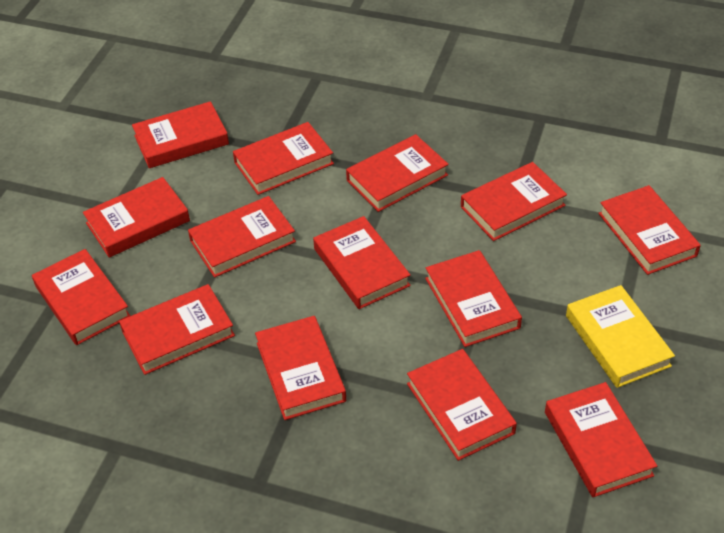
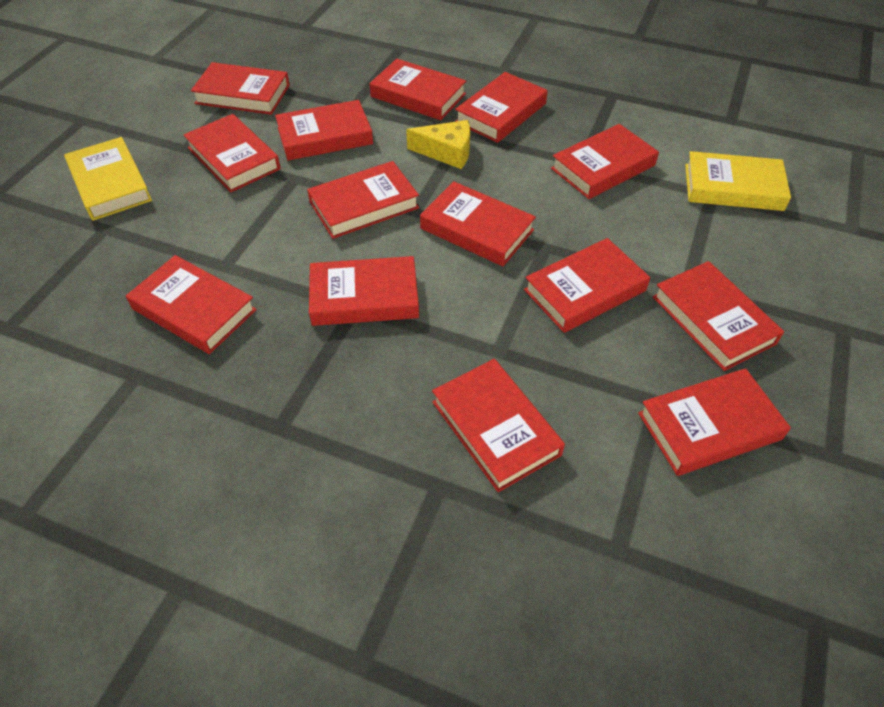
yellow book: [566,285,675,388] = 1 -> [64,137,152,221] [685,151,791,211] = 2
yellow cheese: none = 0 -> [406,120,470,169] = 1

